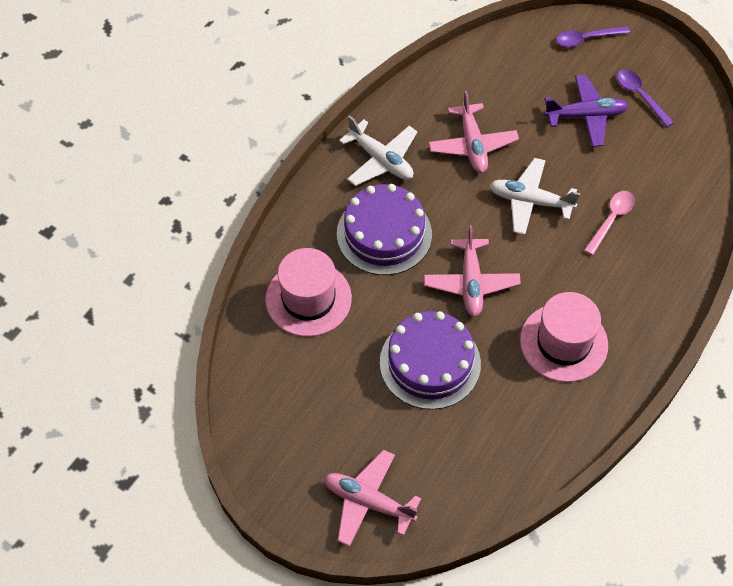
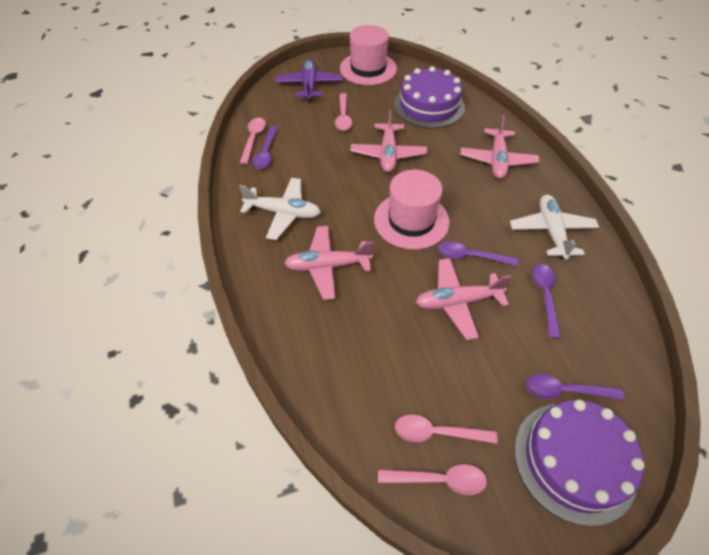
pink plane: [324,450,421,547] [424,225,521,317] [428,91,519,173] = 3 -> [284,226,373,300] [350,109,427,173] [416,258,511,340] [460,115,540,179] = 4
pink spoon: [584,191,635,255] = 1 -> [240,118,266,164] [335,93,353,131] [378,464,487,495] [395,414,498,444] = 4
purple spoon: [556,26,630,47] [617,69,674,127] = 2 -> [252,126,278,169] [438,241,519,266] [526,374,625,400] [532,264,561,339] = 4

